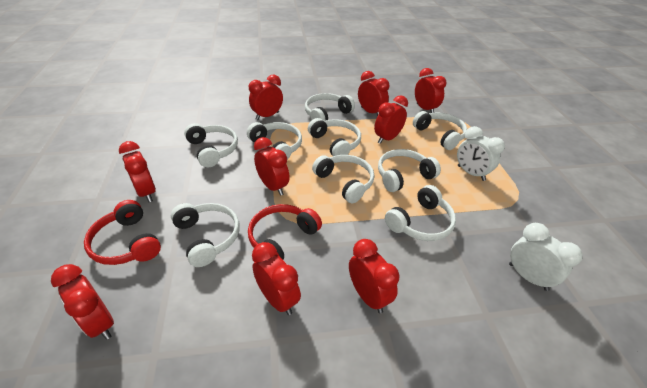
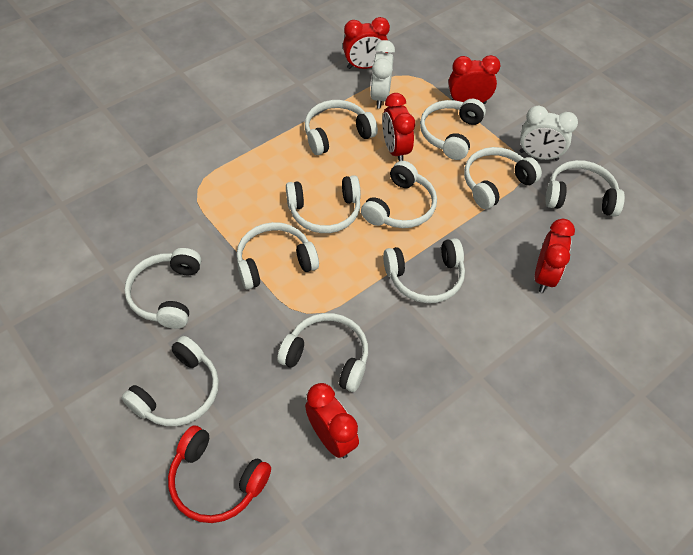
red clock: [51,264,114,340] [119,141,156,202] [249,74,283,120] [252,242,301,315] [254,137,290,196] [349,239,400,313] [358,71,389,116] [374,95,408,144] [415,68,446,113] = 9 -> [305,383,359,458] [343,17,390,69] [382,93,415,161] [448,55,500,104] [535,219,575,293] = 5
red headphones: [84,200,161,265] [248,204,322,260] = 2 -> [168,425,271,523] = 1
white headphones: [171,203,240,267] [184,123,238,167] [247,122,302,160] [305,93,355,121] [308,118,361,156] [312,155,374,203] [378,149,441,192] [385,185,456,241] [413,111,467,150] = 9 -> [121,336,219,426] [124,248,201,329] [236,222,319,290] [277,313,368,392] [286,175,361,233] [305,100,378,155] [361,161,437,228] [383,238,465,303] [420,99,486,160] [464,147,542,209] [546,160,625,216] = 11

